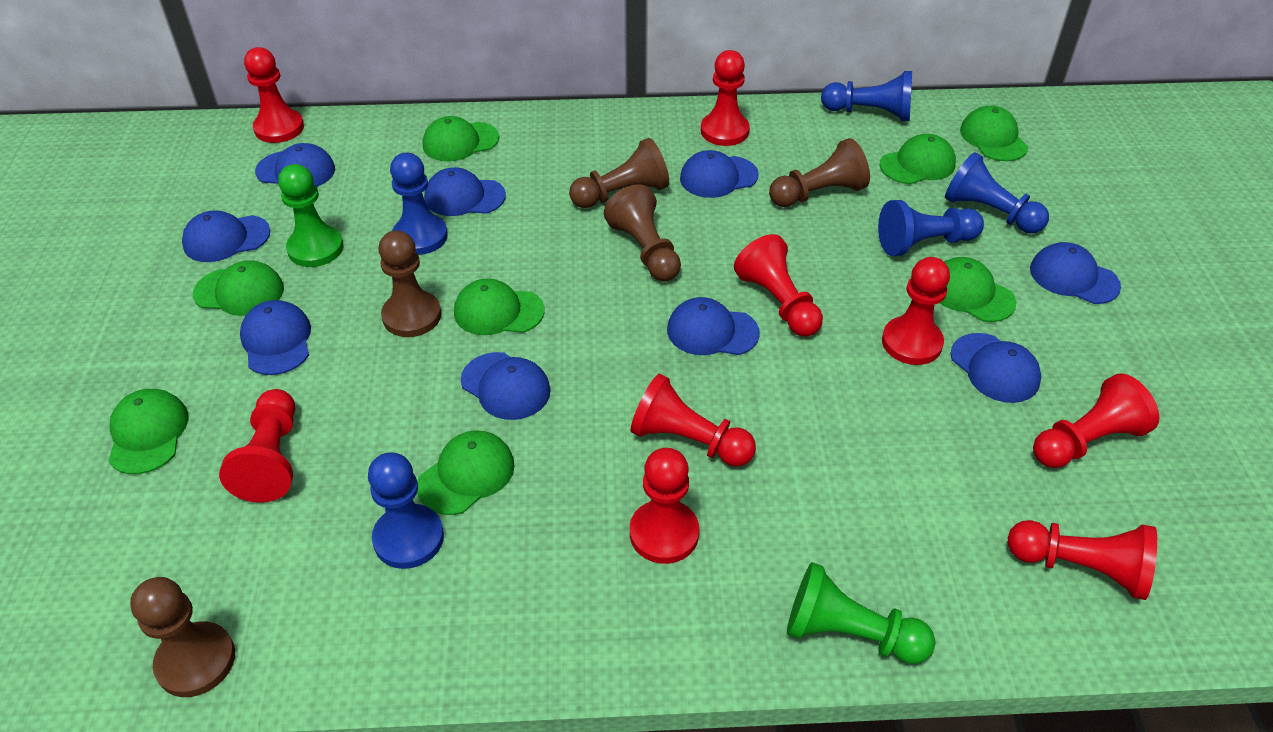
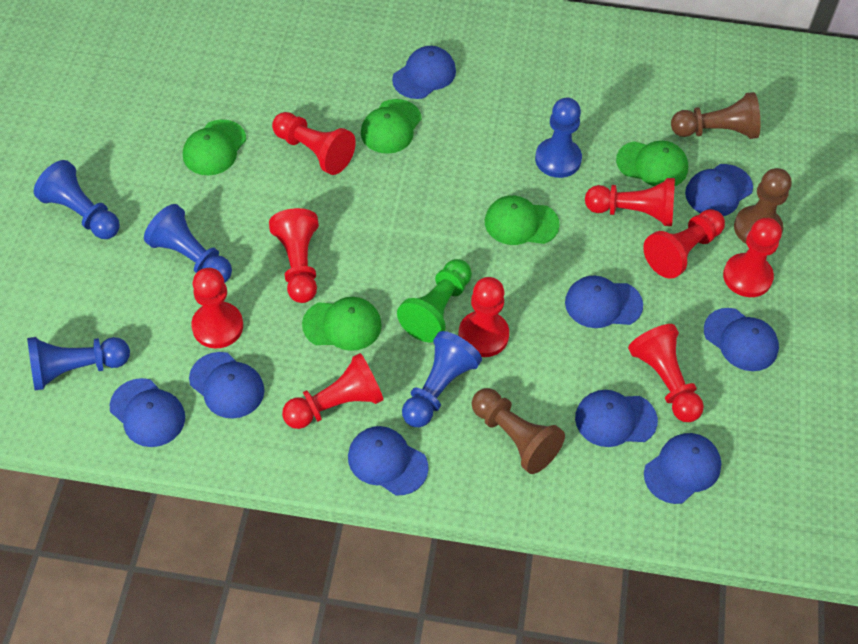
brown pawn: [130,577,235,697] [378,230,441,337] [569,138,669,208] [604,184,681,281] [769,138,870,207] = 5 -> [472,388,565,474] [671,92,760,139] [734,168,792,244] = 3
green cap: [108,389,188,474] [193,260,284,316] [417,430,514,515] [423,116,499,161] [454,278,544,335] [880,134,956,184] [940,257,1016,322] [960,106,1028,161] = 8 -> [183,119,246,175] [302,297,382,351] [361,99,422,154] [485,195,560,245] [616,141,688,186] = 5
green pawn: [278,164,343,267] [787,562,935,664] = 2 -> [397,259,472,342] = 1

